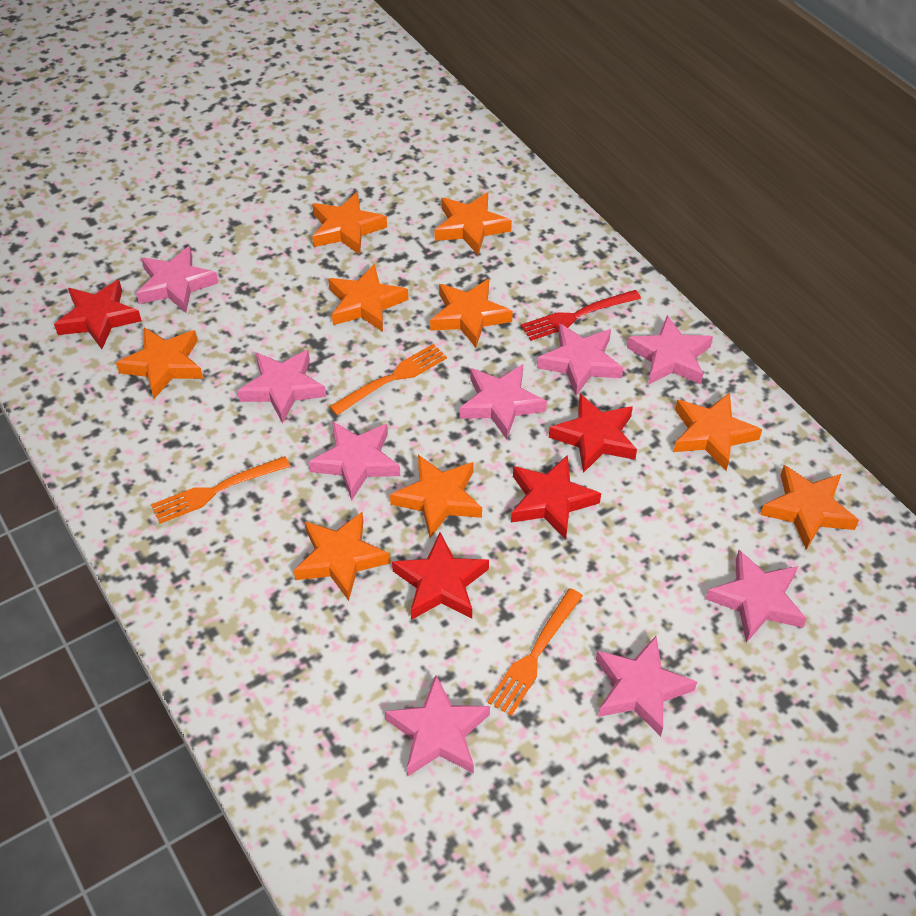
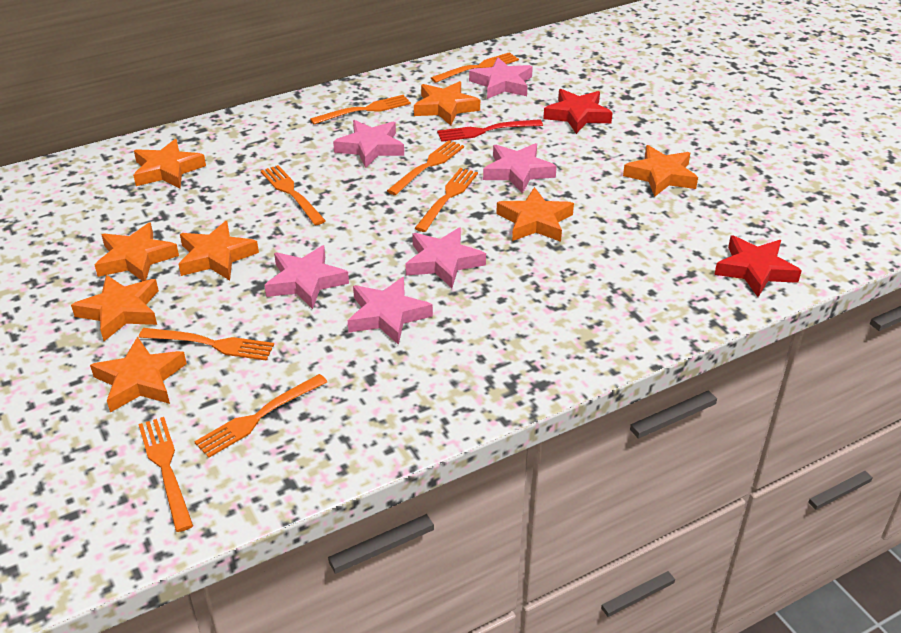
orange fork: [151,456,290,524] [329,344,447,415] [487,588,583,716] = 3 -> [138,417,193,532] [139,328,274,361] [194,374,327,458] [261,165,326,225] [310,95,411,124] [387,140,464,195] [415,168,478,232] [431,52,519,83] = 8
orange star: [116,327,203,399] [294,512,391,601] [312,192,387,255] [328,264,408,332] [390,455,482,538] [430,279,513,348] [434,192,512,255] [673,393,762,471] [760,465,859,550] = 9 -> [71,275,159,341] [90,337,187,413] [95,222,179,281] [133,139,206,189] [179,221,259,280] [414,81,480,126] [496,187,574,242] [623,145,698,197] = 8
pink star: [136,246,218,313] [237,350,326,423] [309,421,400,500] [385,675,490,777] [459,364,547,439] [537,323,623,396] [596,636,697,737] [627,315,713,385] [706,550,807,643] = 9 -> [265,245,349,309] [333,120,404,168] [348,277,433,345] [405,227,486,288] [469,57,533,99] [483,143,557,194] = 6
red star: [54,280,142,349] [392,532,489,620] [511,455,601,540] [549,394,637,473] = 4 -> [543,89,613,134] [714,236,802,297] = 2

